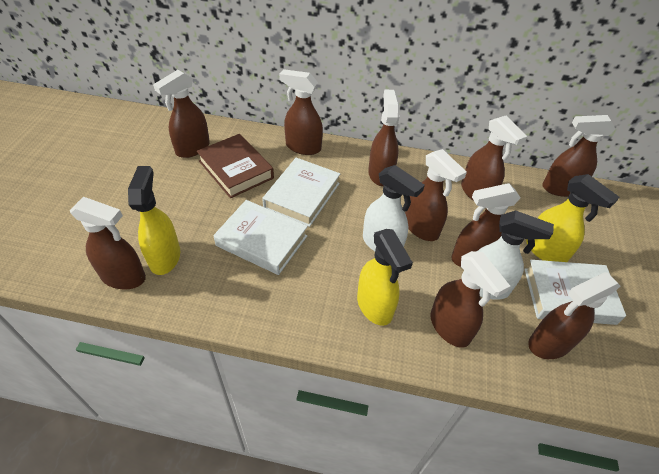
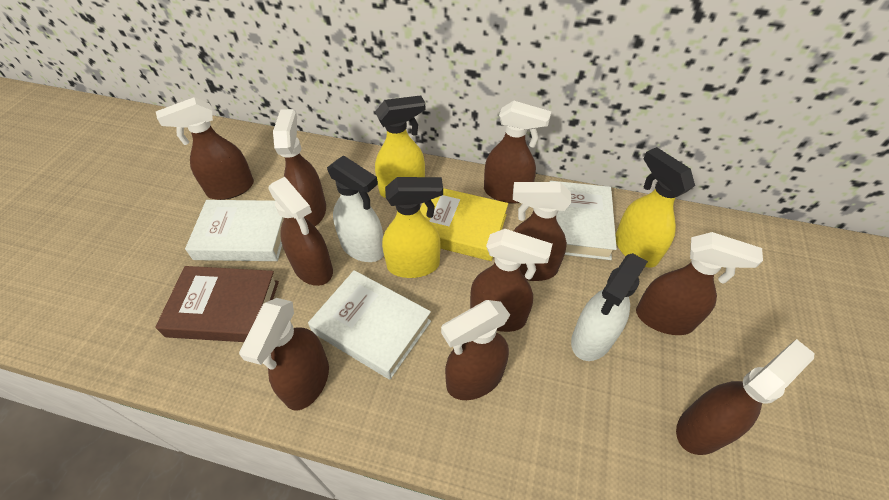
yellow book: none = 0 -> [420,188,508,261] = 1

